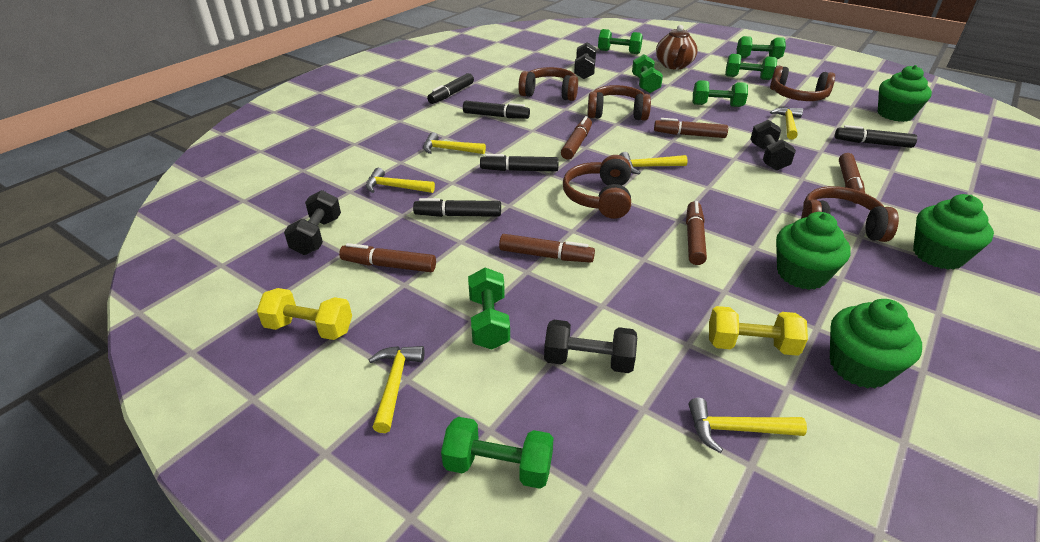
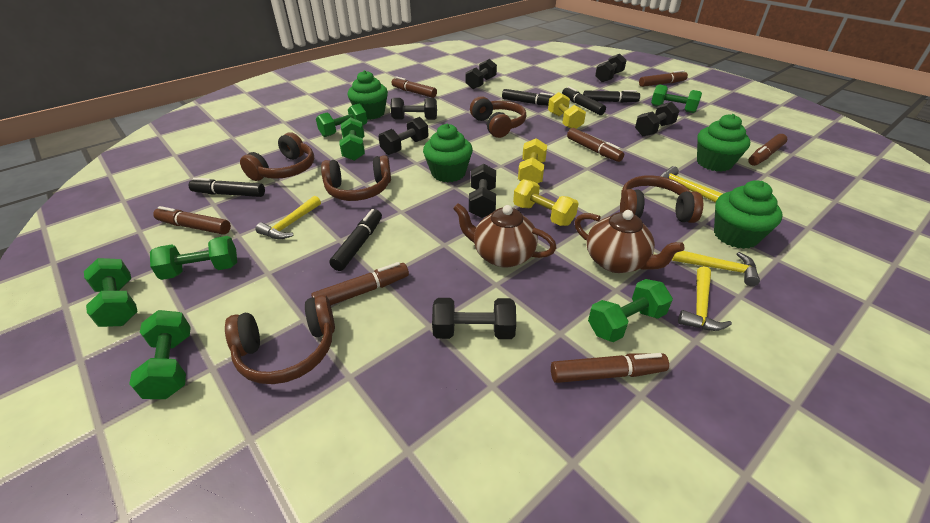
black dumbbell: [284,190,341,255] [544,320,637,373] [574,42,596,79] [751,120,796,171] = 4 -> [378,117,428,155] [390,98,437,120] [432,298,516,339] [465,59,497,89] [469,164,496,218] [595,54,627,82] [635,102,680,137] = 7
brown marker: [339,243,436,272] [499,234,595,262] [561,116,592,160] [654,118,728,138] [686,201,707,265] [839,153,865,204] = 6 -> [153,206,231,235] [311,262,409,305] [392,76,437,98] [551,353,669,383] [567,128,624,162] [639,70,688,87] [748,134,787,166] = 7
brown teapot: [656,25,698,70] = 1 -> [453,203,556,268] [575,210,685,273] = 2
yellow dumbbell: [257,288,352,340] [709,306,808,356] = 2 -> [513,179,579,226] [518,138,547,183] [548,92,586,129] = 3
yellow hammer: [366,168,435,193] [369,346,425,433] [423,132,486,154] [620,152,688,174] [689,398,807,453] [770,107,803,140] = 6 -> [255,196,321,239] [660,166,722,203] [672,251,760,286] [678,266,732,331] = 4

